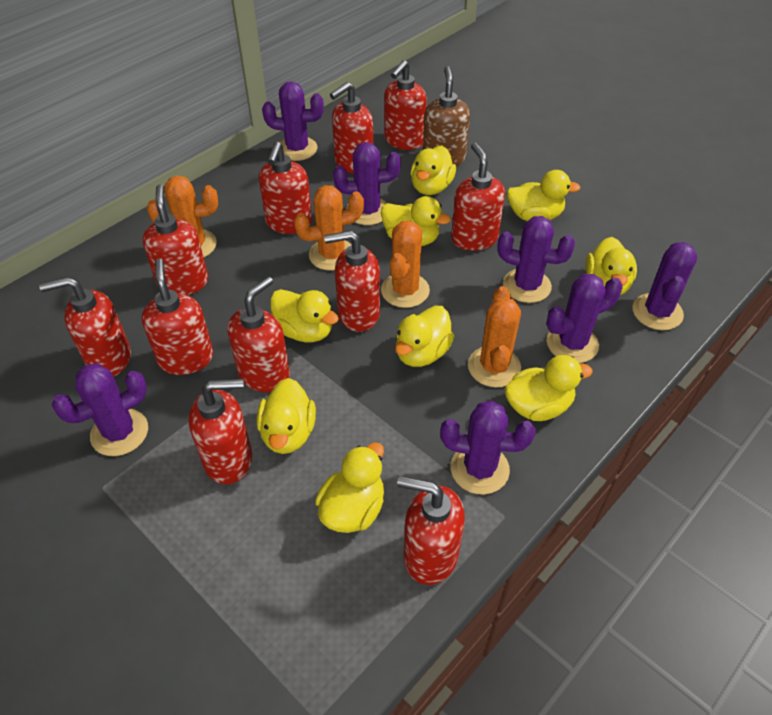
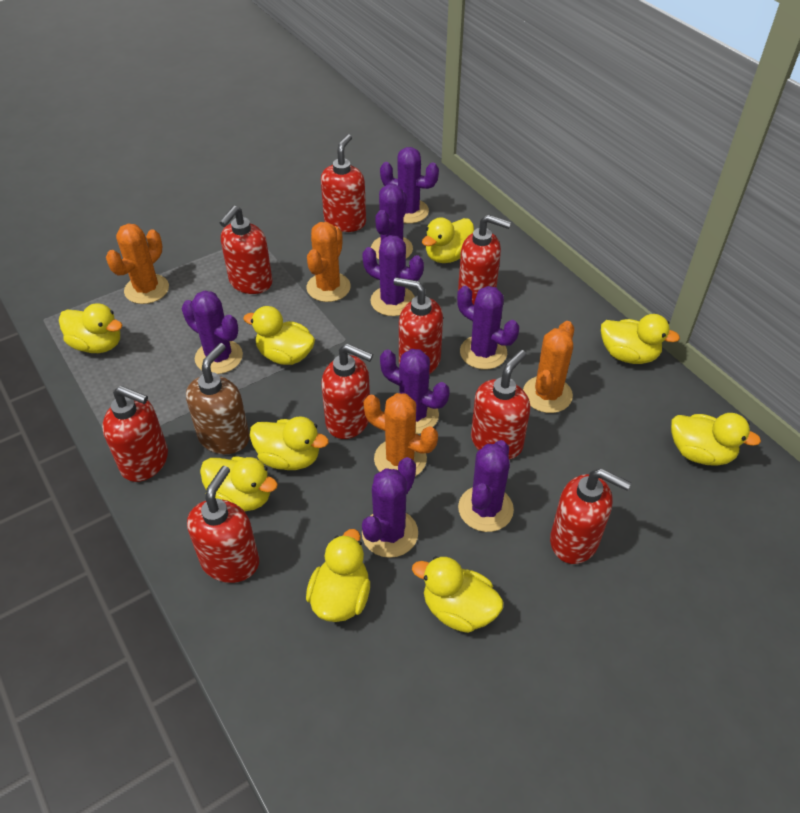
purple cactus: [52,363,148,456] [262,81,324,161] [333,142,401,225] [440,401,536,495] [497,216,575,303] [547,274,623,363] [632,242,697,330] = 7 -> [182,291,243,374] [362,235,424,316] [362,457,418,558] [371,184,413,259] [380,147,439,224] [380,349,450,434] [457,286,519,369] [458,440,514,532] = 8
red soap dispenser: [39,276,131,377] [142,258,213,375] [143,184,208,295] [189,379,252,484] [227,276,290,392] [259,142,312,234] [324,230,380,332] [330,82,373,174] [384,60,427,150] [397,476,465,585] [451,142,505,251] = 11 -> [102,386,168,482] [187,466,259,583] [220,206,273,294] [321,134,366,232] [321,344,373,439] [394,277,443,374] [458,214,511,304] [471,350,530,460] [550,469,631,564] = 9

